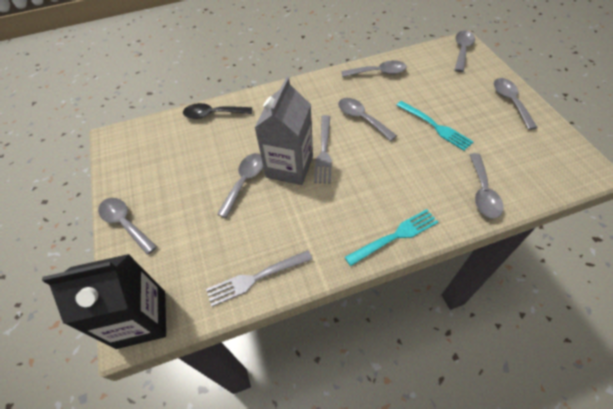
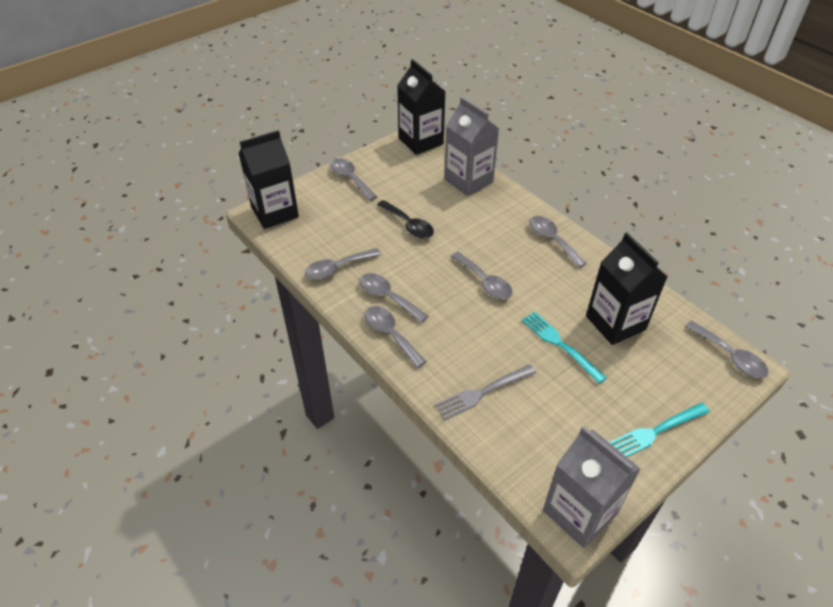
black carton: [42,254,166,349] = 1 -> [239,130,299,229] [397,59,446,155] [586,232,667,345] = 3
grey carton: [254,77,313,185] = 1 -> [444,97,499,196] [543,426,641,548] = 2
grey fork: [206,250,313,307] [314,115,332,184] = 2 -> [435,365,536,420] = 1

